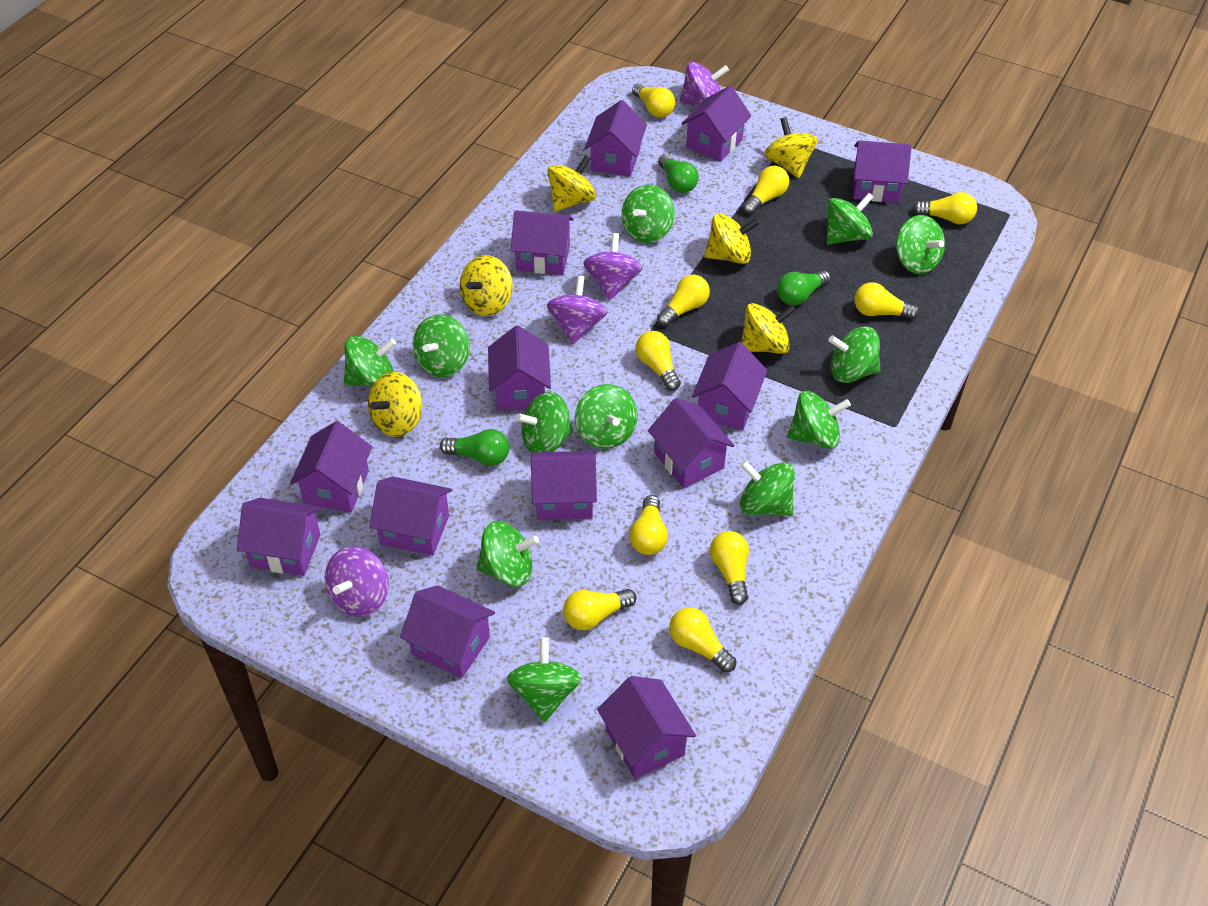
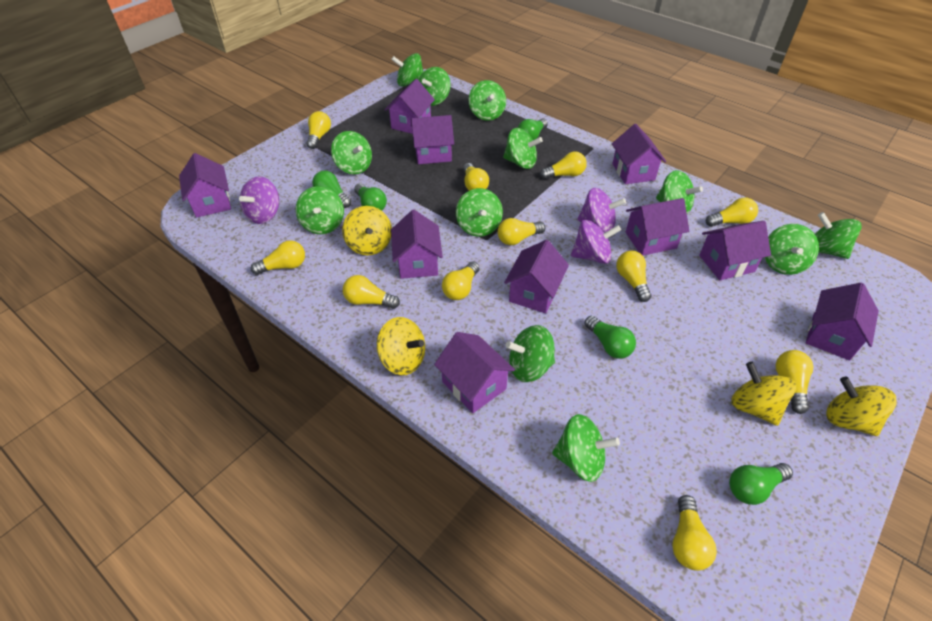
green light bulb: [440,429,509,466] [658,154,699,193] [777,270,831,306] = 3 -> [312,171,352,208] [354,184,387,211] [518,118,548,140] [584,316,636,359] [729,463,793,505] = 5
purple house: [237,498,321,576] [290,421,372,512] [370,476,452,556] [400,585,495,678] [488,325,551,411] [511,210,574,275] [531,451,597,520] [585,100,647,177] [597,676,696,779] [648,398,735,488] [681,86,751,162] [692,342,767,430] [853,140,912,203] = 13 -> [179,153,231,218] [385,79,435,134] [391,210,443,279] [411,115,454,164] [434,332,515,413] [504,240,569,313] [612,124,666,184] [625,198,689,256] [699,221,771,280] [806,283,879,360] = 10
purple spinning top: [325,546,389,617] [547,275,607,344] [583,233,643,300] [680,62,729,105] = 4 -> [239,176,279,224] [571,220,621,264] [577,188,626,233] = 3
yellow light bulb: [563,589,636,631] [629,495,668,555] [632,83,675,117] [636,331,681,391] [657,275,710,327] [669,607,736,673] [710,531,749,605] [743,166,789,215] [854,282,919,320] [913,192,977,224] = 10 -> [251,240,305,275] [307,111,331,149] [343,275,400,309] [442,261,479,300] [463,163,489,191] [498,218,546,245] [540,152,587,179] [616,251,651,302] [672,495,717,571] [706,197,758,227] [776,350,813,414] = 11
yellow spinning top: [368,372,423,437] [460,255,513,316] [547,155,596,211] [704,213,759,264] [741,303,796,354] [764,117,818,178] = 6 -> [342,206,392,255] [377,317,425,375] [731,362,796,426] [826,377,896,436] = 4

